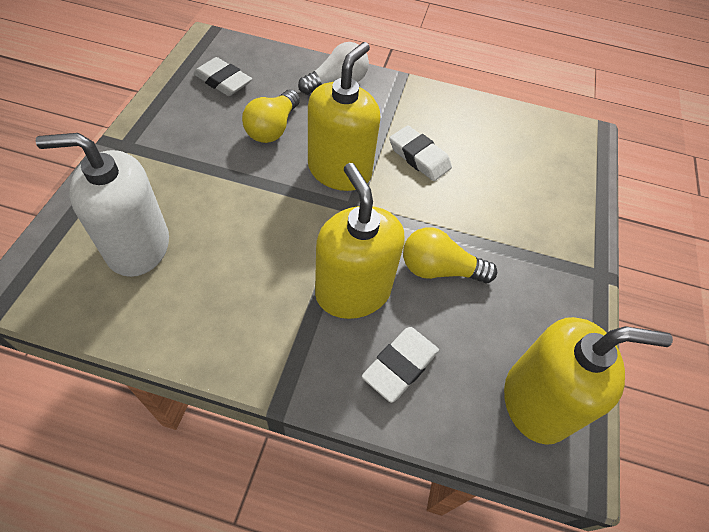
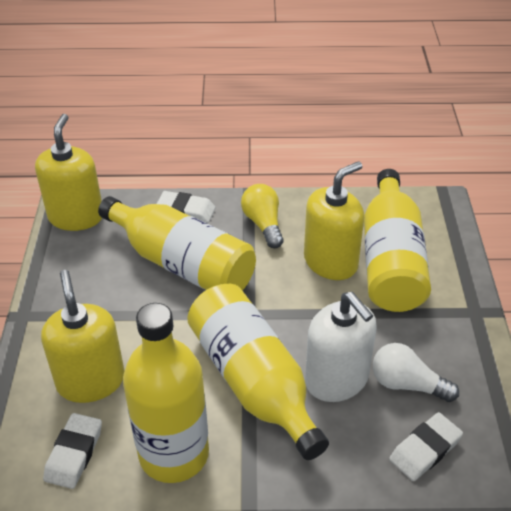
yellow bottle: none = 0 -> [98,196,256,291] [123,303,209,483] [187,284,329,460] [364,169,431,312] = 4
yellow light bulb: [242,89,300,143] [403,227,497,283] = 2 -> [241,184,284,248] = 1

